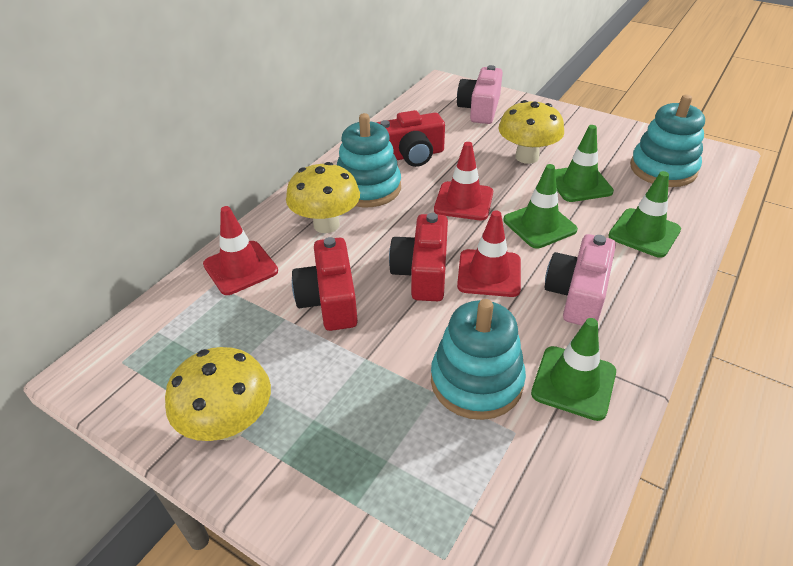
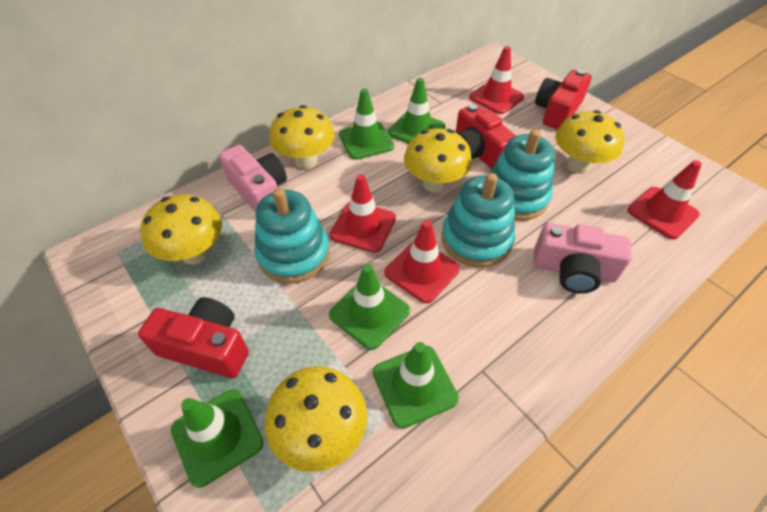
green traffic cone: [503,164,578,248] [531,318,616,421] [555,125,614,202] [608,171,681,258] = 4 -> [171,390,264,488] [329,264,410,350] [339,89,394,160] [373,342,459,429] [388,78,445,144] = 5
red traffic cone: [203,206,278,295] [434,142,493,220] [457,211,521,297] = 3 -> [330,175,396,253] [384,220,460,303] [469,46,524,114] [628,160,702,239] = 4
yellow mushroom: [165,347,271,441] [286,162,360,233] [498,100,564,164] = 3 -> [140,194,222,265] [265,366,367,472] [269,105,335,169] [404,128,472,193] [555,110,625,174] = 5

